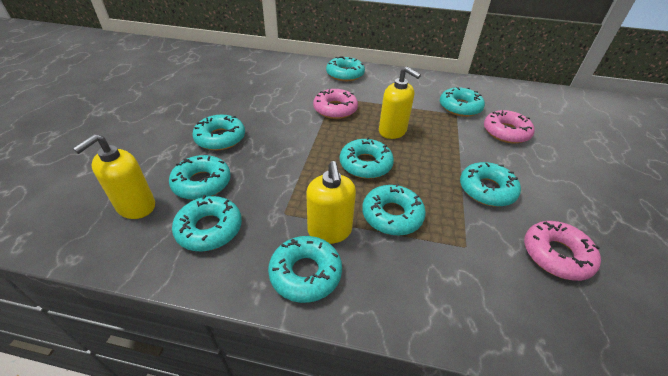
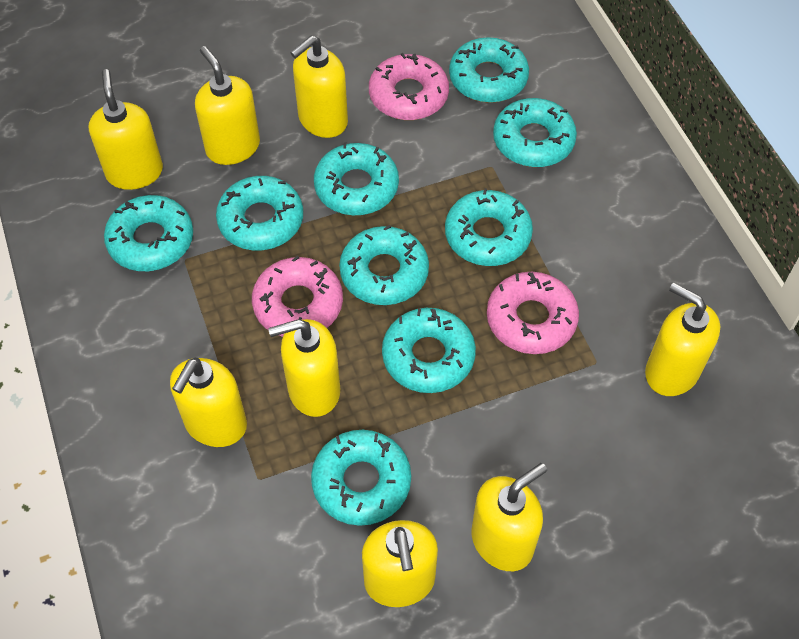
yellow soap dispenser: [73,134,155,219] [306,161,356,244] [379,66,421,139] = 3 -> [89,69,163,190] [170,358,247,447] [195,46,260,165] [268,319,340,417] [290,36,348,138] [362,520,438,607] [472,463,547,571] [645,283,720,396] = 8

